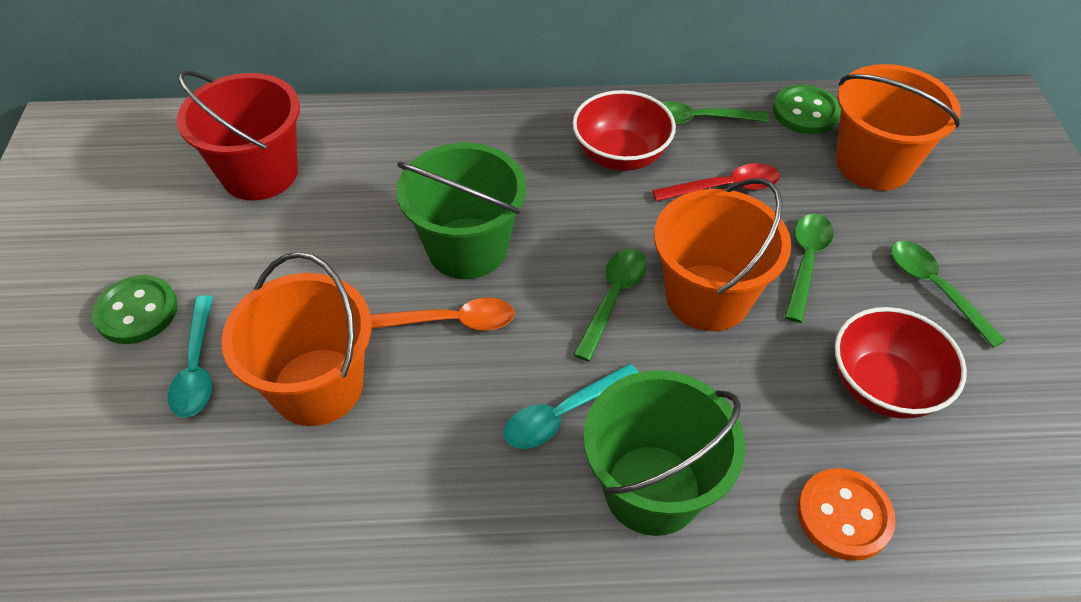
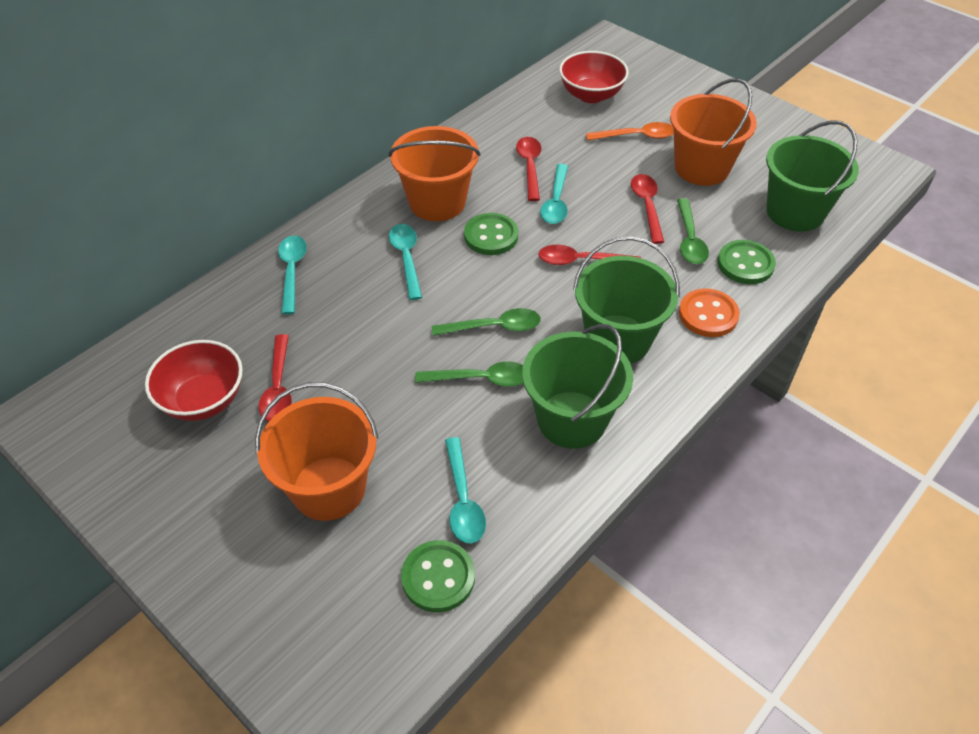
green bucket: [396,143,526,279] [583,370,745,536] = 2 -> [522,324,633,449] [573,236,680,364] [766,120,859,232] = 3
green button: [92,275,178,344] [773,85,841,134] = 2 -> [401,540,475,612] [464,213,518,255] [717,240,776,284] = 3
green spoon: [573,248,647,361] [661,102,769,125] [785,214,834,323] [891,241,1006,348] = 4 -> [415,361,523,387] [432,308,541,336] [677,198,709,264] = 3
red bucket: [177,70,300,201] = 1 -> none = 0
red spoon: [652,163,780,202] = 1 -> [259,334,292,422] [516,137,541,201] [538,245,641,265] [631,174,664,244] = 4
turquoise spoon: [168,295,213,417] [504,363,639,449] = 2 -> [278,236,307,315] [389,224,422,300] [445,437,486,543] [540,164,568,224] = 4

